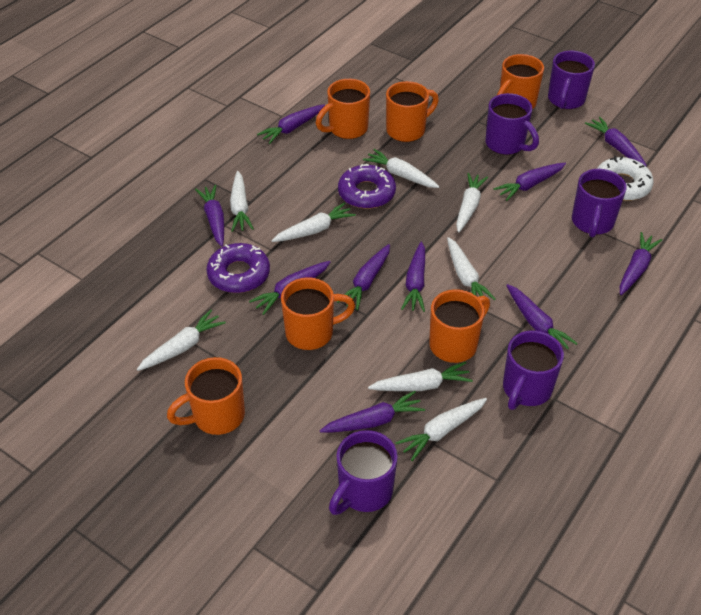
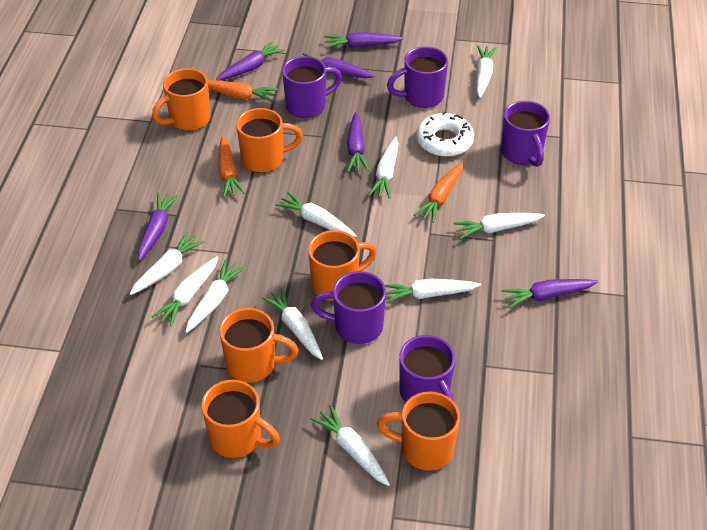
orange carrot: none = 0 -> [208,80,278,102] [218,135,245,198] [414,163,463,223] = 3
purple carrot: [195,185,224,247] [249,261,330,315] [257,104,325,144] [320,391,425,433] [337,244,390,310] [401,242,425,312] [493,163,566,201] [506,284,578,349] [585,117,647,166] [620,232,662,295] = 10 -> [138,192,179,261] [216,41,285,81] [302,53,375,78] [324,32,404,48] [347,112,369,172] [502,279,598,308] = 6
purple donut: [207,243,270,293] [338,164,396,209] = 2 -> none = 0
white carrot: [137,310,226,371] [230,171,254,232] [271,202,356,242] [363,149,439,188] [368,362,473,391] [395,398,487,461] [447,237,496,300] [456,173,488,233] = 8 -> [130,232,204,295] [151,256,218,326] [185,260,245,333] [261,287,323,360] [275,192,357,237] [311,405,390,486] [369,137,399,199] [384,278,481,303] [453,213,545,239] [476,45,497,98] = 10

